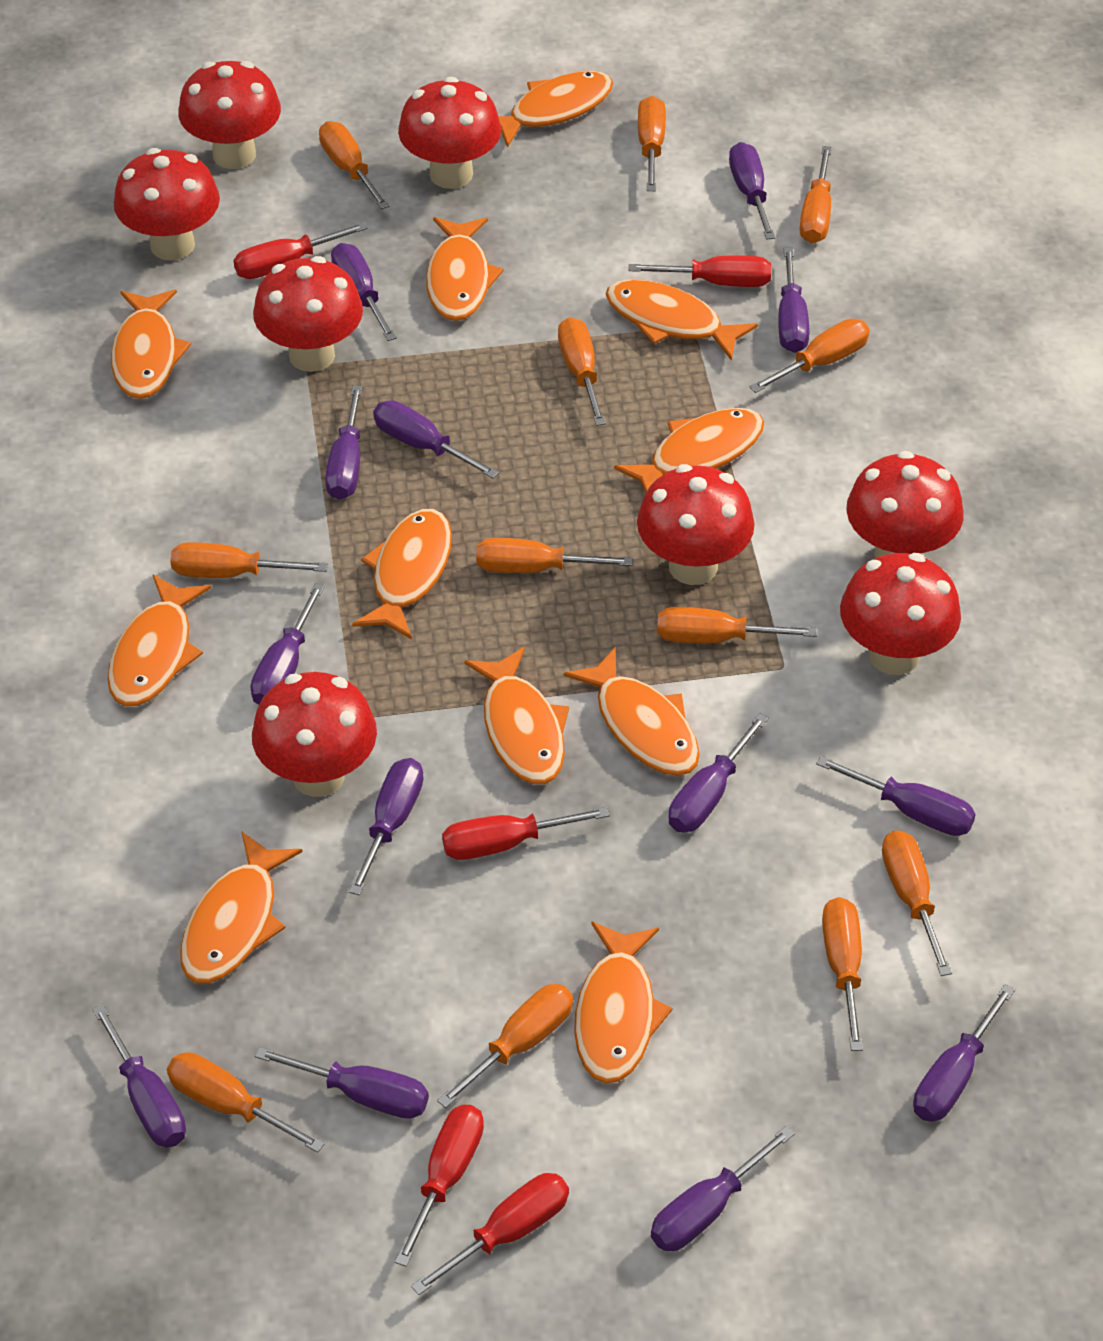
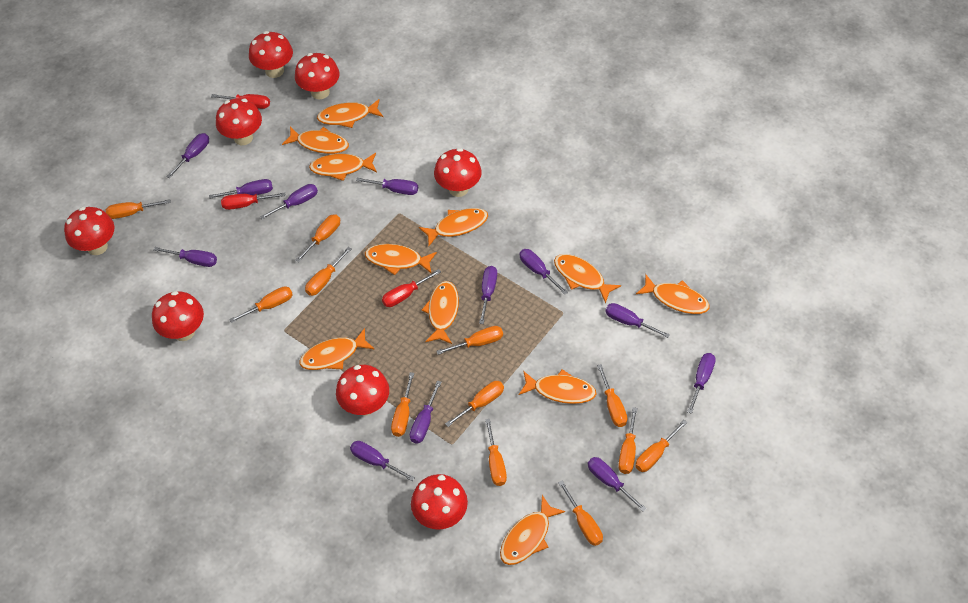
purple screwdriver: [92,1004,186,1147] [251,583,325,705] [255,1047,429,1119] [325,385,362,500] [331,243,397,341] [349,758,423,895] [373,401,499,478] [651,1126,795,1251] [668,713,768,833] [729,142,775,240] [778,248,809,353] [816,756,976,836] [913,984,1015,1122] = 13 -> [154,247,217,267] [166,133,209,178] [209,179,273,199] [260,184,318,220] [350,441,415,481] [356,178,418,195] [410,380,441,444] [479,266,497,324] [520,249,568,295] [588,457,646,512] [605,303,670,338] [687,353,716,414] = 12
red screwdriver: [233,222,368,279] [395,1105,484,1267] [411,1173,569,1295] [442,807,610,860] [628,255,771,287] = 5 -> [211,94,270,109] [221,193,286,210] [382,269,441,307] = 3

